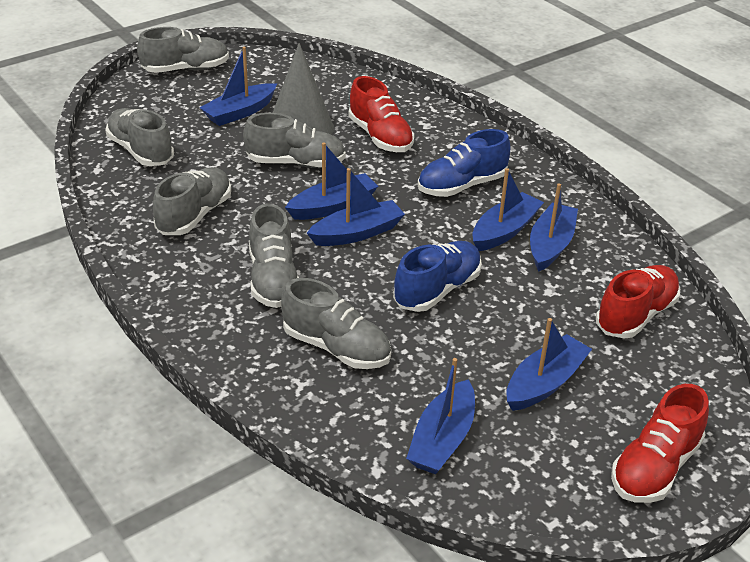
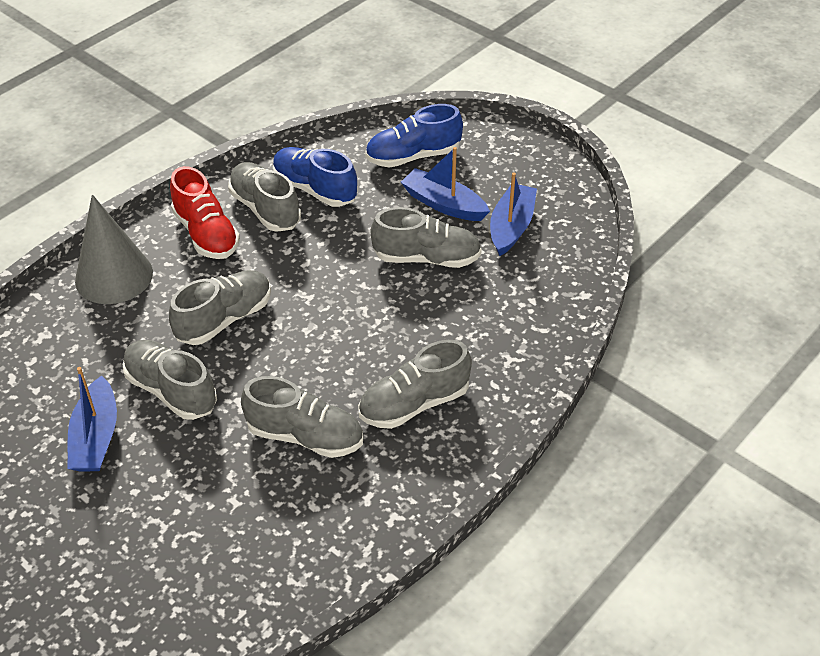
blue boat: [199,47,277,126] [285,142,378,220] [307,168,405,246] [406,358,475,474] [472,168,544,251] [506,318,592,411] [530,183,578,271] = 7 -> [68,367,117,472] [401,147,490,221] [490,172,537,256] = 3
red shoe: [349,76,414,152] [596,265,680,338] [611,384,709,503] = 3 -> [170,166,240,259] = 1

